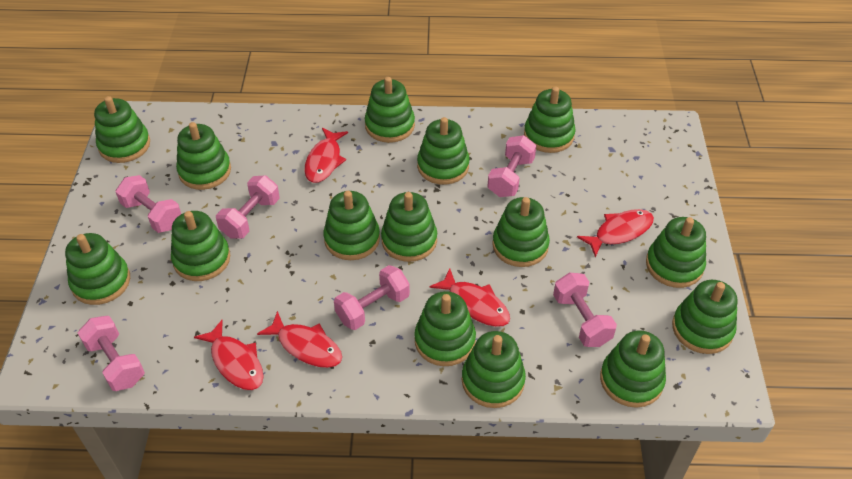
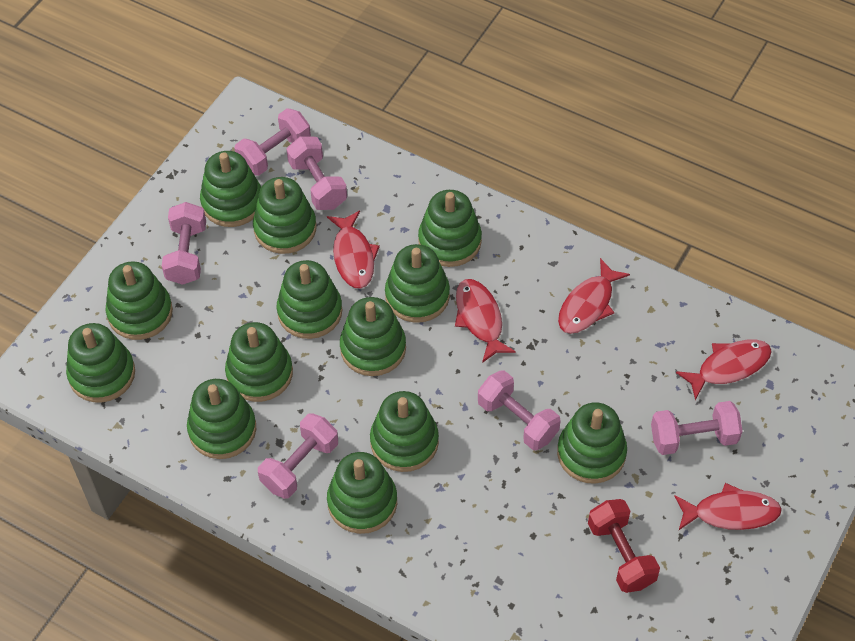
green stacking toy: [65,233,130,305] [94,96,150,163] [171,211,230,281] [176,122,231,190] [323,191,380,260] [365,77,415,143] [381,192,437,262] [414,291,476,366] [417,117,470,185] [462,331,526,408] [492,197,550,267] [524,87,576,153] [600,330,666,408] [646,217,706,288] [672,280,738,354] = 15 -> [66,323,135,402] [106,261,173,340] [187,379,256,459] [200,151,261,227] [225,322,293,402] [253,177,316,254] [277,260,343,339] [327,452,397,534] [340,297,406,376] [370,391,439,472] [385,244,450,323] [418,190,482,267] [557,402,627,484] = 13
red dumbbell: none = 0 -> [588,499,660,593] = 1

